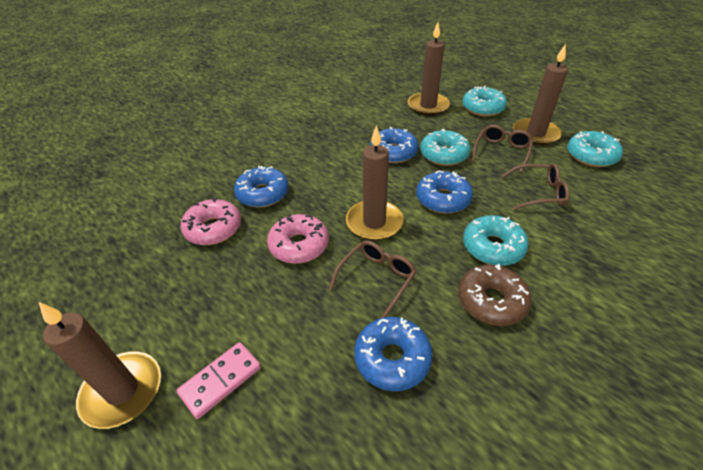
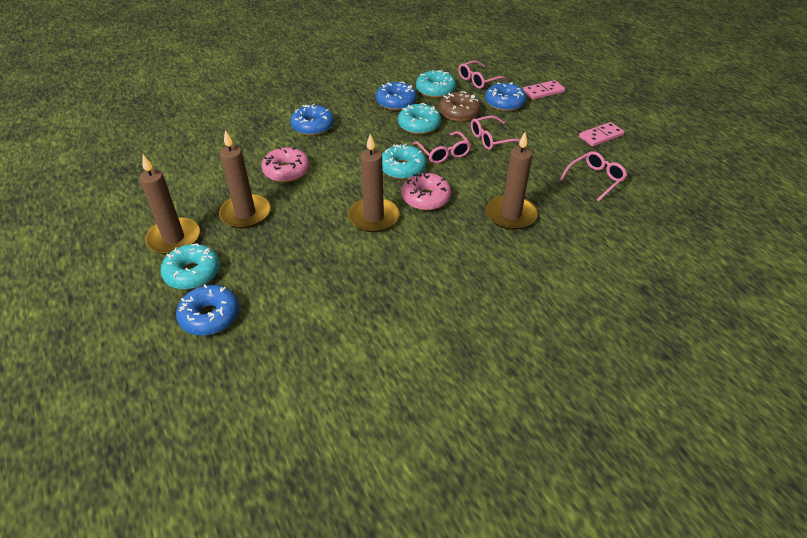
brown glasses: [329,241,417,318] [472,125,533,173] [502,163,570,210] = 3 -> none = 0
pink domino: [176,342,261,419] = 1 -> [523,80,565,100] [579,122,624,147] = 2
pink glasses: none = 0 -> [413,131,471,164] [459,60,508,89] [471,116,520,150] [560,151,627,202] = 4

